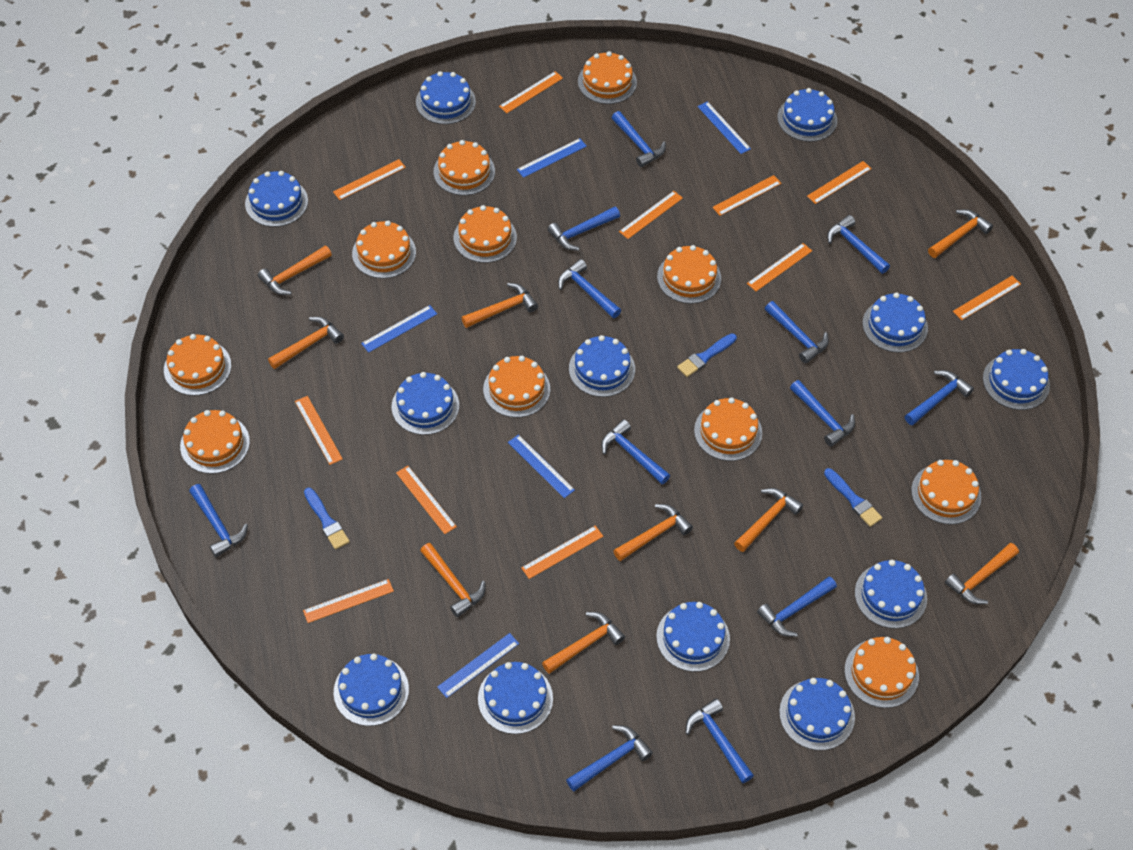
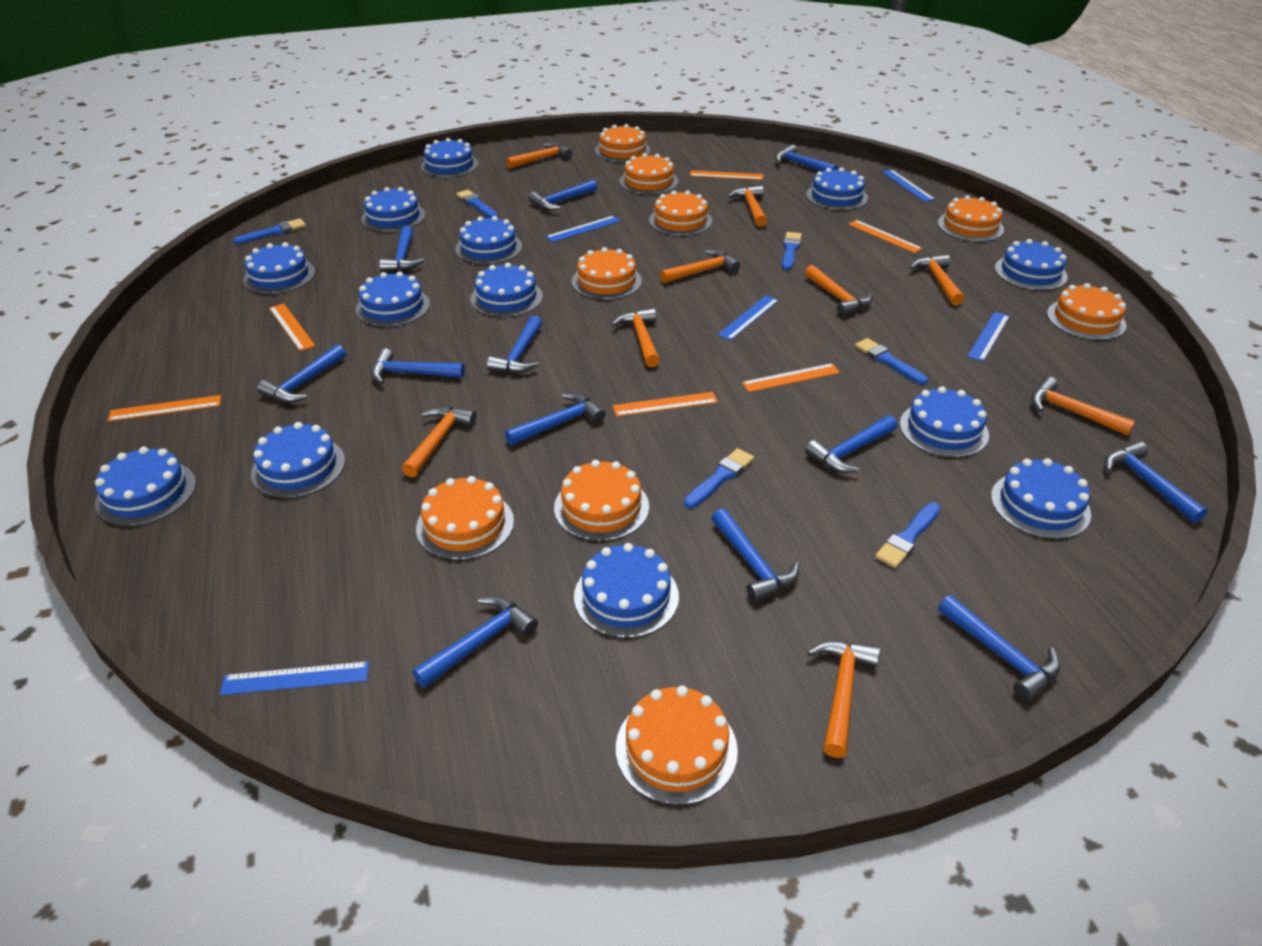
blue brush: [304,488,350,550] [677,333,737,377] [824,468,882,527] = 3 -> [233,219,306,244] [456,190,498,218] [684,448,754,508] [782,232,802,270] [855,338,928,385] [875,502,940,568] = 6
blue cake: [245,171,308,227] [334,654,409,726] [392,372,459,435] [416,71,476,124] [478,662,553,734] [569,335,635,397] [656,602,730,672] [777,88,837,142] [779,678,855,750] [855,560,927,629] [862,292,928,353] [983,349,1050,410] = 12 -> [95,447,196,526] [243,242,315,294] [251,422,345,498] [356,272,430,327] [361,187,426,232] [421,138,479,178] [456,216,522,265] [470,263,543,317] [574,543,679,638] [806,168,868,210] [900,386,989,458] [991,458,1091,539] [995,239,1068,291] = 13
orange cake: [164,334,231,396] [180,410,250,474] [352,221,416,278] [434,140,495,195] [454,205,517,263] [483,356,550,418] [578,51,637,104] [657,245,721,304] [694,397,762,461] [845,637,919,708] [911,460,981,524] = 11 -> [416,476,514,560] [554,460,649,541] [572,247,642,300] [595,124,650,162] [616,686,738,805] [620,153,679,195] [649,191,713,236] [938,195,1004,242] [1047,283,1126,340] = 9
orange ruler: [295,396,343,465] [303,579,394,623] [333,159,406,200] [396,466,457,534] [499,71,563,113] [521,526,603,579] [619,191,683,239] [712,175,781,216] [747,243,812,291] [807,161,872,204] [953,275,1021,320] = 11 -> [108,395,221,421] [269,303,315,351] [613,392,718,416] [690,170,763,180] [742,363,840,392] [848,220,923,253] = 6

